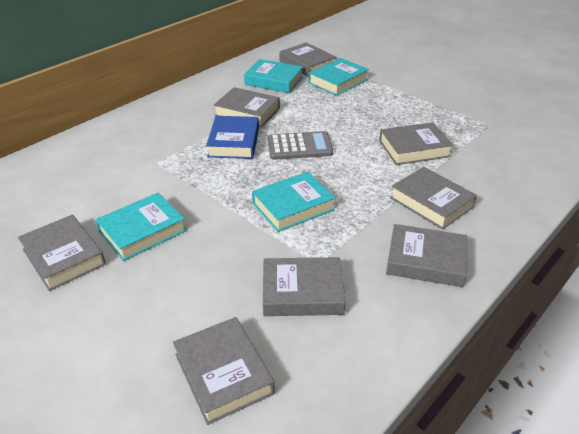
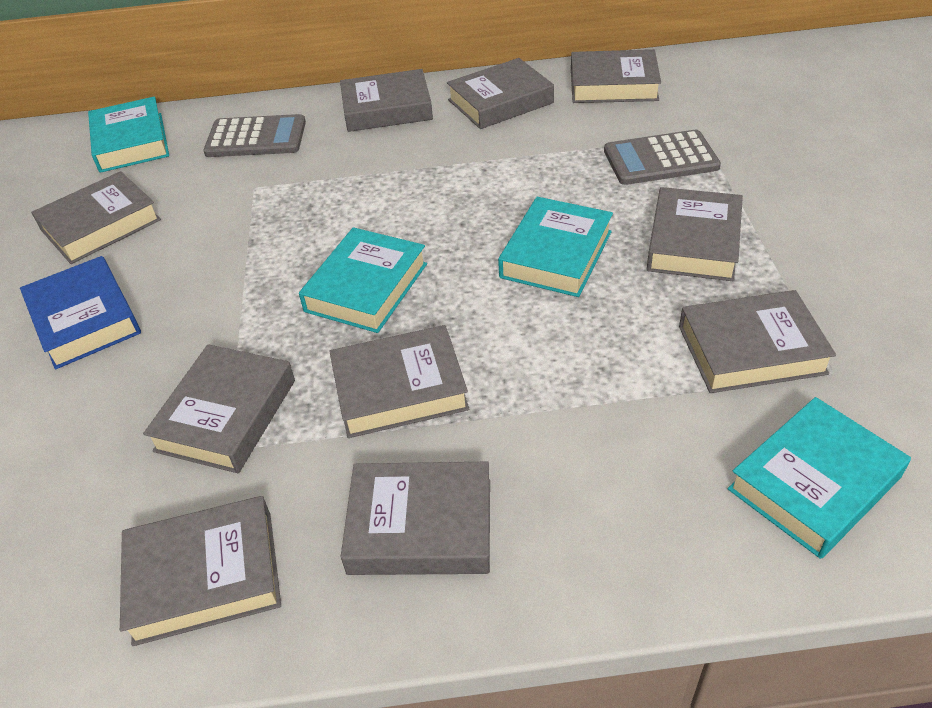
grey book: [18,215,106,291] [173,317,275,425] [214,87,280,127] [263,257,346,316] [280,42,337,77] [379,122,453,165] [386,224,467,287] [390,167,477,230] = 8 -> [31,171,161,264] [120,496,281,646] [143,344,295,473] [329,325,469,438] [340,69,433,132] [341,461,490,575] [447,58,554,129] [571,49,661,103] [647,187,743,281] [679,290,836,393] = 10
grey calculator: [267,131,333,160] = 1 -> [203,114,306,157] [604,130,721,185] = 2

